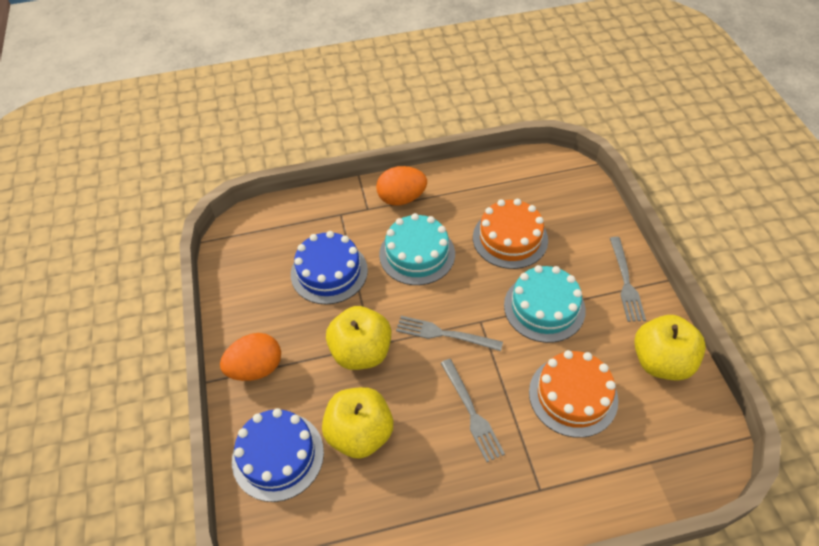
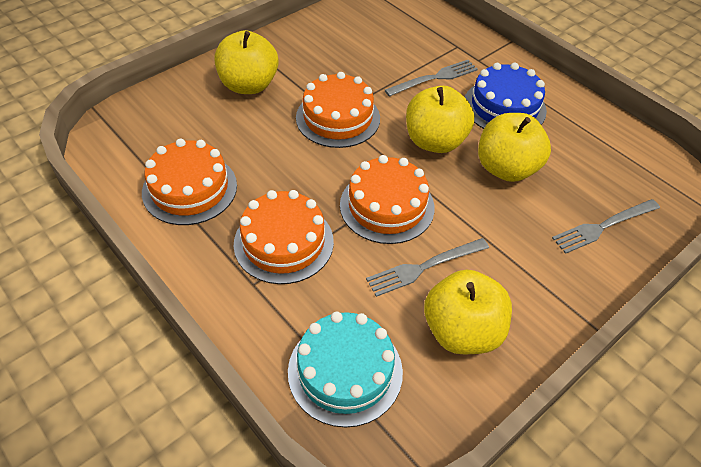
blue cake: [232,408,324,502] [291,231,368,305] = 2 -> [465,63,547,129] = 1
orange cake: [473,199,548,269] [529,350,618,438] = 2 -> [142,139,237,225] [234,190,334,284] [296,72,380,148] [340,155,435,244] = 4
orange egg: [220,333,281,381] [376,166,427,205] = 2 -> none = 0
turquoise cake: [379,213,455,285] [504,265,586,343] = 2 -> [288,312,403,428] = 1
yellow apple: [322,387,393,459] [326,306,391,370] [634,315,706,381] = 3 -> [214,30,279,94] [406,86,474,153] [424,269,512,354] [478,113,551,182] = 4

